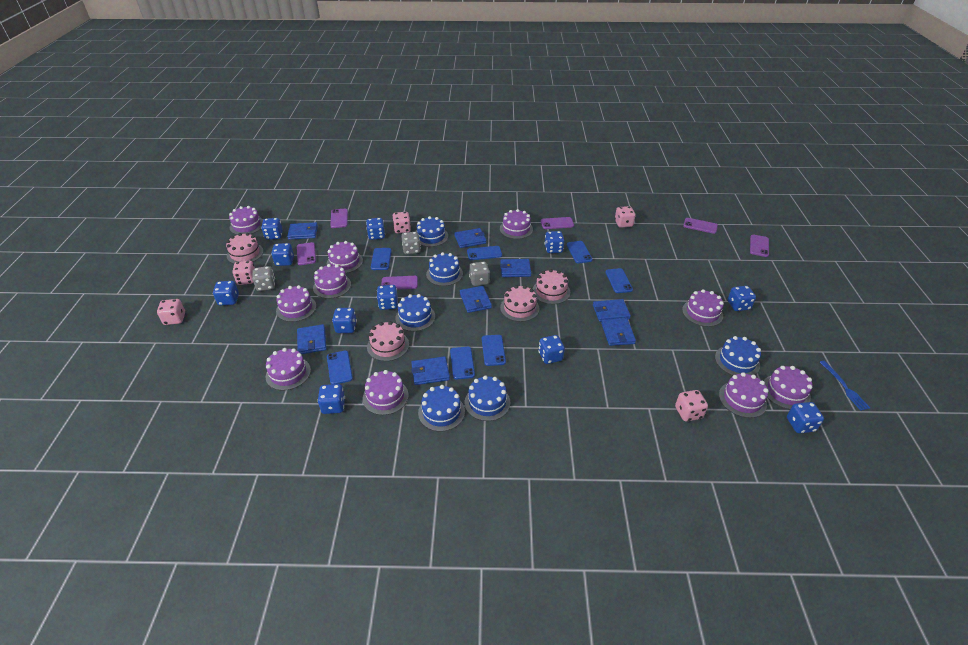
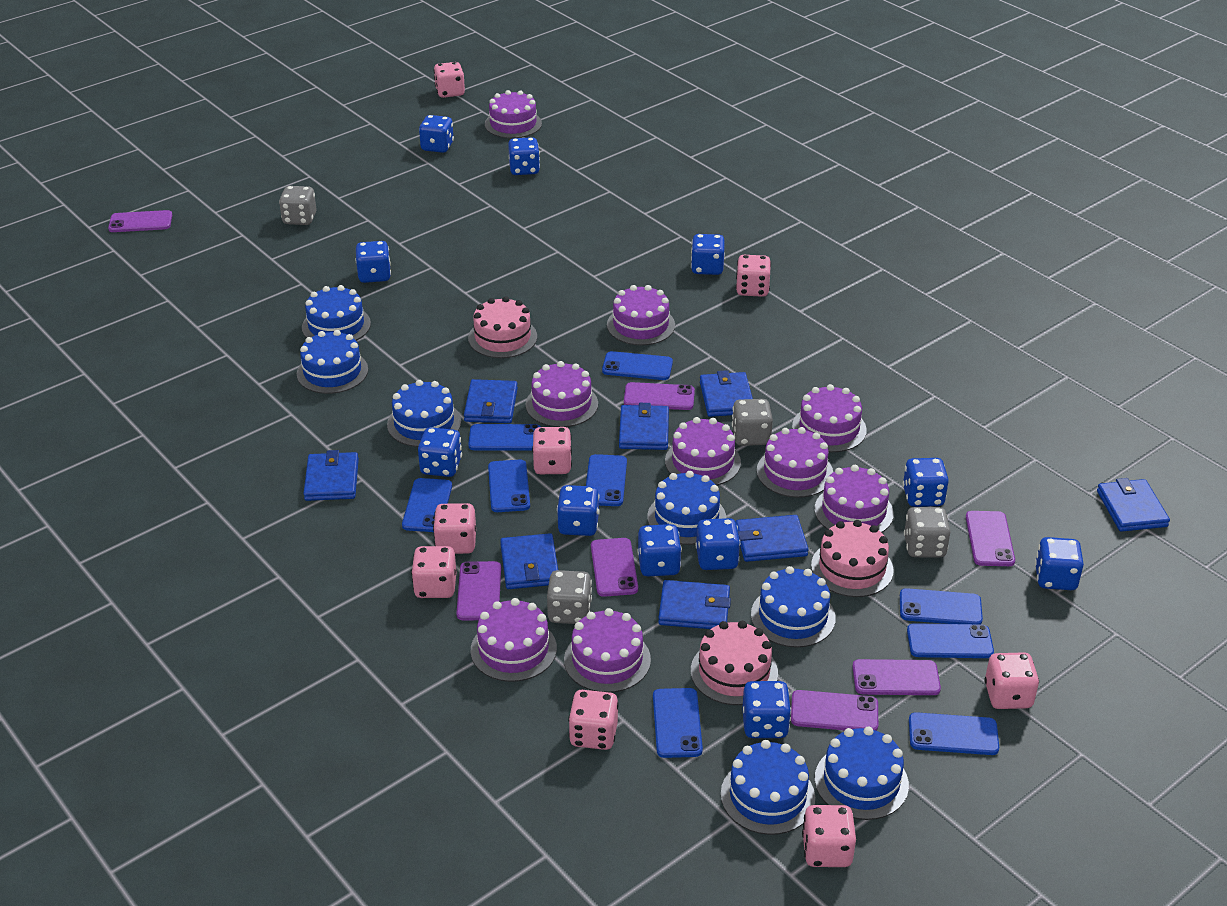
blue cake: [395,294,435,331] [417,216,448,247] [418,385,465,432] [426,252,463,286] [465,375,510,421] [715,336,761,375] = 6 -> [297,330,368,394] [302,285,371,341] [387,380,461,447] [647,471,726,545] [721,740,815,835] [751,566,836,648] [815,727,909,820] = 7
blue fork: [820,361,870,411] = 1 -> none = 0
blue phone: [327,350,353,384] [371,248,392,270] [450,347,475,379] [467,246,502,260] [482,335,506,366] [567,241,593,263] [605,268,633,293] = 7 -> [402,478,452,532] [468,424,541,451] [488,459,530,512] [586,454,627,506] [602,351,673,380] [653,688,703,758] [900,588,983,624] [907,623,994,658] [909,712,999,755] = 9
grey dice: [252,266,275,291] [401,232,421,254] [469,261,490,286] = 3 -> [279,186,317,225] [547,570,592,624] [732,399,773,446] [904,507,951,557] = 4
pink cake: [226,233,263,264] [367,321,409,361] [500,285,539,322] [533,269,570,304] = 4 -> [468,296,537,358] [691,621,778,705] [811,520,894,597] = 3
pink dice: [157,299,185,325] [232,261,255,285] [393,212,411,233] [615,206,636,228] [675,390,708,421] = 5 -> [411,546,457,598] [433,503,476,554] [434,62,465,98] [532,427,572,474] [568,690,619,750] [736,255,771,297] [802,805,856,867] [984,652,1039,709] = 8
purple cake: [229,206,263,235] [266,348,311,391] [276,285,316,322] [313,264,351,299] [327,241,363,273] [363,370,409,415] [500,209,533,239] [682,289,724,327] [719,372,769,418] [764,366,813,410] = 10 -> [471,598,557,682] [485,90,542,138] [525,361,598,427] [564,608,651,693] [607,285,675,345] [665,417,741,485] [757,427,833,498] [792,384,867,452] [814,465,894,533] = 9
purple phone: [297,242,316,265] [330,209,348,228] [381,276,418,290] [541,217,574,229] [683,218,718,234] [750,235,769,257] = 6 -> [108,210,172,232] [456,561,501,621] [591,538,638,597] [624,382,695,410] [791,690,878,731] [852,659,941,695] [966,511,1015,566] = 7

